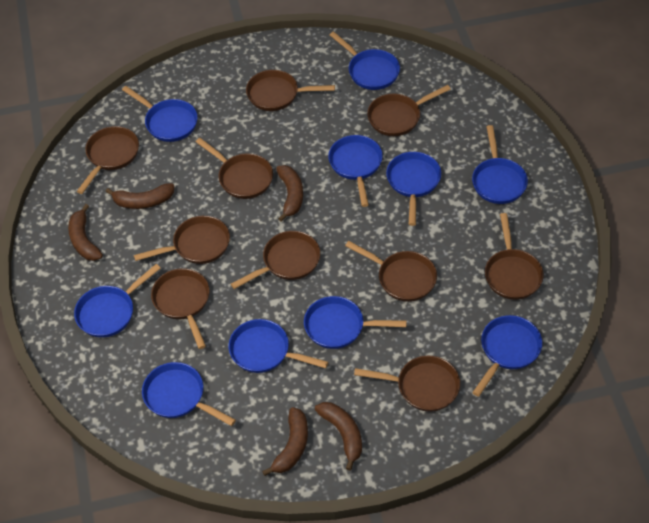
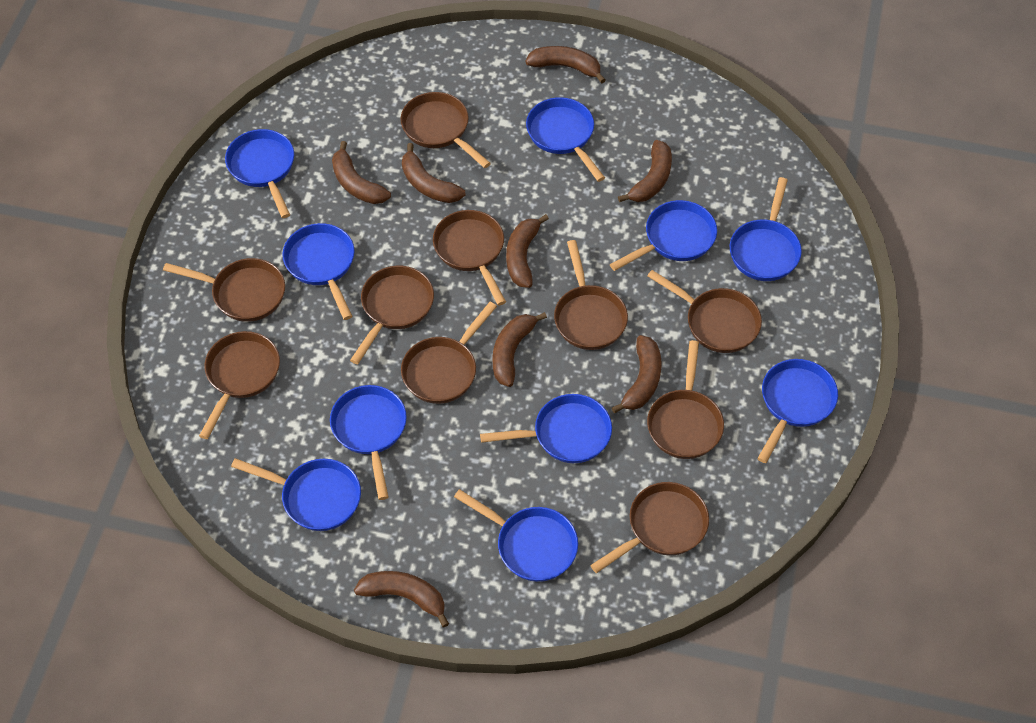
brown banana: [68,204,103,261] [106,183,174,209] [262,407,308,476] [276,165,303,222] [315,402,362,470] = 5 -> [332,141,391,204] [354,571,449,627] [402,143,465,203] [492,312,547,387] [506,214,549,288] [526,46,606,83] [612,335,662,413] [618,140,672,202] = 8

